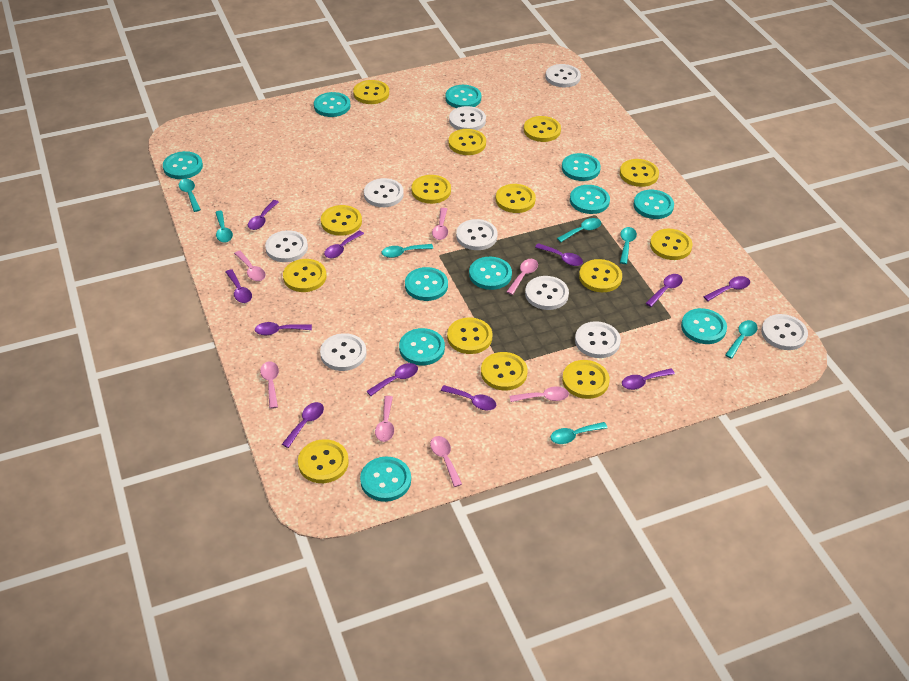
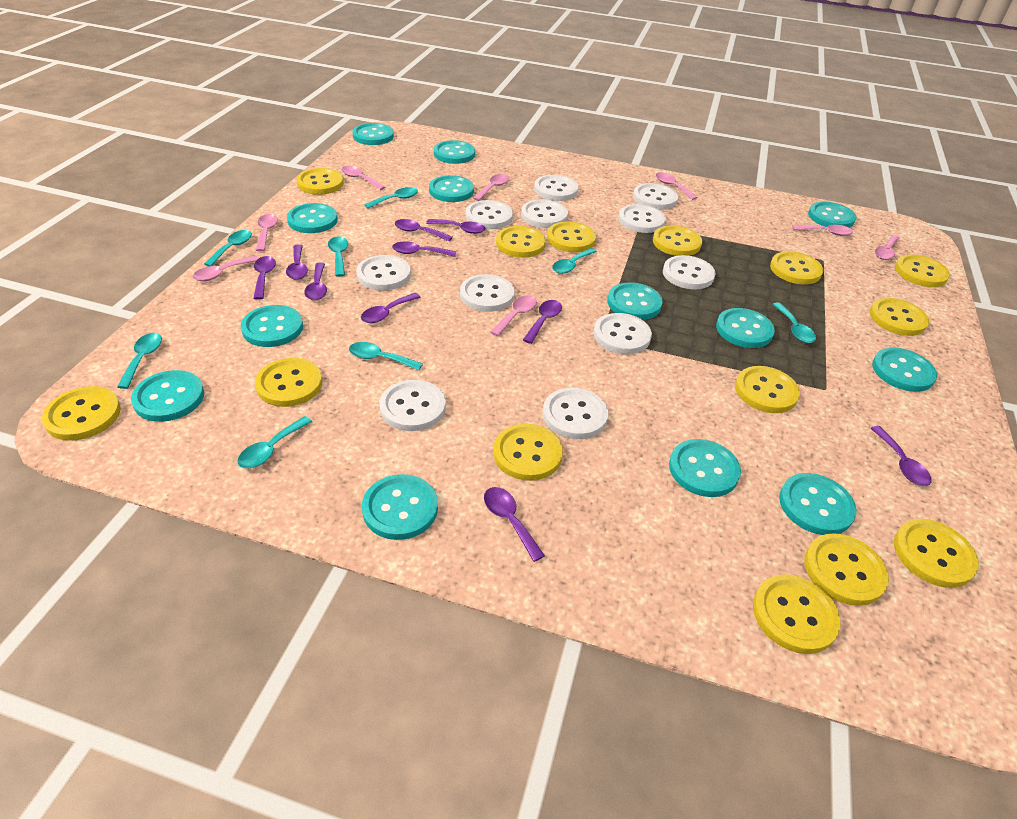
pink spoon: [234,251,266,281] [260,361,279,409] [375,396,394,442] [430,436,462,487] [432,208,448,240] [507,259,538,295] [510,387,569,402] = 7 -> [193,256,259,281] [256,214,278,251] [342,166,385,190] [473,174,509,201] [490,296,537,336] [656,172,698,200] [792,225,853,236] [875,235,900,260] = 8
purple spoon: [226,269,252,303] [248,200,279,230] [255,322,312,335] [282,402,324,448] [324,231,364,258] [366,363,418,396] [441,385,496,410] [535,243,583,266] [622,368,675,390] [646,274,683,307] [703,276,750,301] = 11 -> [253,256,276,300] [286,244,308,280] [304,263,327,300] [361,293,420,323] [392,241,456,257] [395,219,453,241] [426,219,485,234] [484,487,545,562] [523,300,562,344] [871,426,931,486] = 10
turquoise button: [163,151,203,179] [314,92,350,117] [360,457,411,502] [399,328,445,366] [405,267,448,301] [445,85,481,108] [469,257,512,290] [562,153,601,181] [570,185,610,214] [633,190,674,219] [681,308,727,344] = 11 -> [131,370,204,422] [241,305,303,347] [287,203,338,233] [352,123,394,145] [362,474,438,540] [429,175,474,202] [434,140,475,164] [607,282,663,320] [669,439,741,497] [716,308,775,348] [779,473,856,535] [808,201,856,228] [872,348,937,392] = 13
turquoise spoon: [179,179,201,212] [215,211,233,243] [382,244,433,258] [550,422,608,444] [557,218,601,242] [620,227,637,264] [725,320,758,359] = 7 -> [117,333,162,389] [204,230,252,266] [237,416,312,468] [328,237,348,277] [349,342,423,370] [364,187,418,208] [552,248,597,274] [772,302,816,343] = 8
white button: [265,230,308,262] [320,333,367,371] [364,178,404,207] [449,106,486,130] [456,219,498,250] [525,276,569,310] [546,64,581,87] [575,321,621,358] [761,314,808,350] = 9 -> [356,255,411,290] [380,380,446,431] [460,274,515,312] [466,200,513,229] [521,199,568,228] [534,175,579,201] [543,388,608,439] [593,313,652,354] [618,204,666,233] [633,183,678,210] [663,255,716,289] = 11

